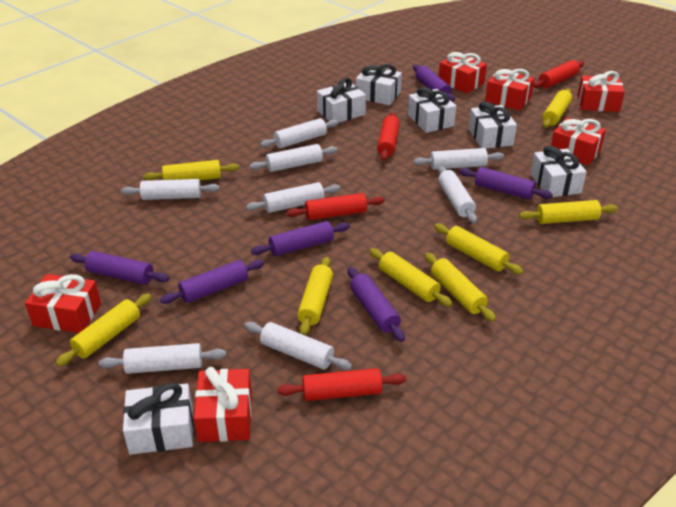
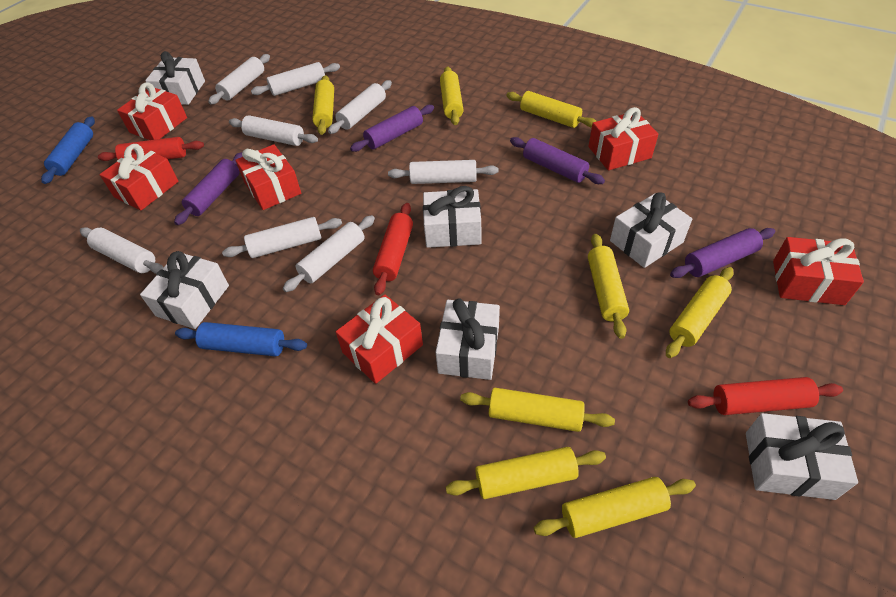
blue rolling pin: none = 0 -> [41,116,95,184] [175,322,307,356] = 2
purple rolling pin: [70,251,169,285] [160,260,264,304] [251,221,350,256] [347,267,405,342] [413,65,455,101] [459,167,553,200] = 6 -> [174,152,243,225] [350,105,434,152] [510,137,605,184] [670,228,775,278] = 4
red rolling pin: [277,368,406,401] [287,193,385,220] [377,112,400,161] [533,60,585,88] = 4 -> [98,137,204,161] [373,203,413,295] [688,377,843,415] = 3

